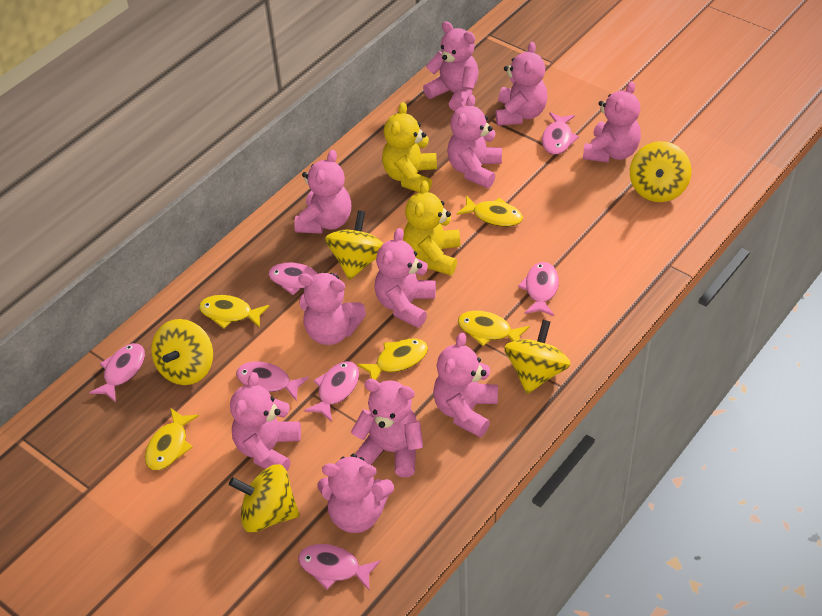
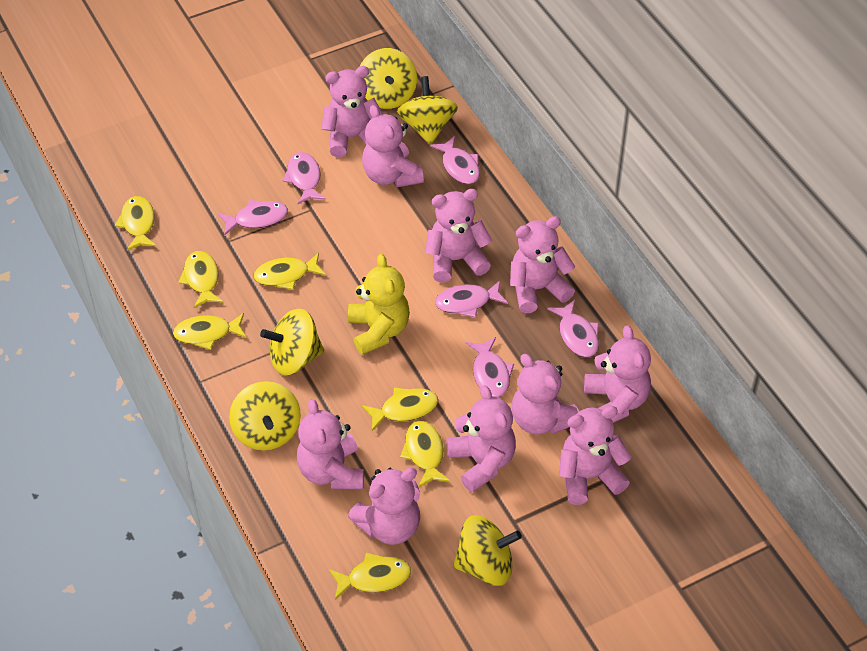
pink fish: [89,343,145,402] [236,361,309,401] [268,263,337,295] [298,544,381,590] [304,361,359,422] [518,262,559,316] [542,112,579,155] = 7 -> [218,200,288,236] [282,152,326,204] [430,136,480,184] [435,280,508,318] [466,337,514,397] [547,300,599,357] = 6
pink teddy bear: [230,372,301,471] [294,150,351,234] [298,273,366,345] [318,454,394,533] [351,379,423,477] [375,228,436,328] [423,21,479,111] [433,333,498,437] [447,95,502,188] [495,42,548,126] [583,81,641,163] = 11 -> [297,399,364,489] [322,66,383,157] [348,468,420,545] [362,105,424,187] [425,189,492,282] [446,385,516,492] [510,216,575,313] [512,354,579,435] [559,406,631,505] [584,325,651,423] = 10
yellow fish: [145,408,199,470] [199,295,269,329] [357,339,428,380] [456,195,523,227] [458,311,530,346] = 5 -> [115,196,156,251] [173,313,247,350] [178,251,224,308] [254,253,326,290] [329,552,411,599] [362,387,438,431] [400,421,450,488] = 7
yellow teddy bear: [382,102,437,193] [403,180,461,276] = 2 -> [348,254,410,355] = 1

